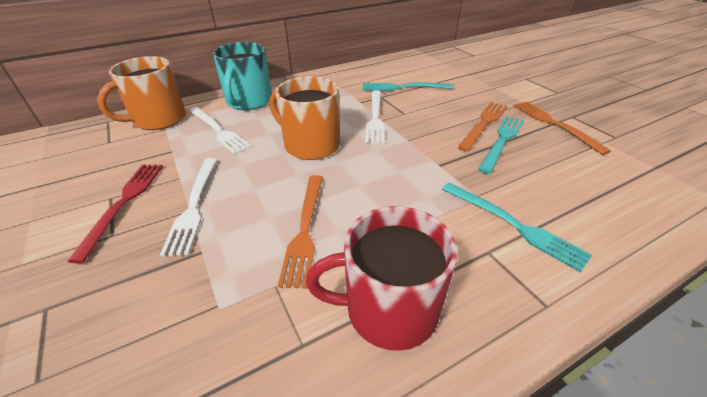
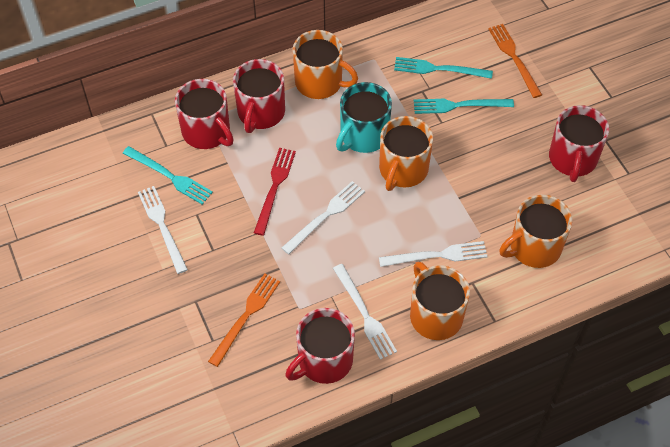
orange fork: [278,175,323,289] [457,102,507,152] [513,101,611,155] = 3 -> [208,274,280,367] [488,24,542,98] = 2
orange mug: [97,56,186,130] [270,76,340,160] = 2 -> [293,30,358,99] [379,116,433,191] [410,262,470,340] [499,195,572,268] = 4
red mug: [306,206,458,351] = 1 -> [175,79,234,149] [233,59,285,133] [285,308,355,384] [549,105,609,182] = 4
white fork: [160,158,217,257] [189,107,251,155] [365,91,384,144] = 3 -> [138,186,188,274] [282,181,365,254] [333,264,397,360] [379,241,488,267] = 4

